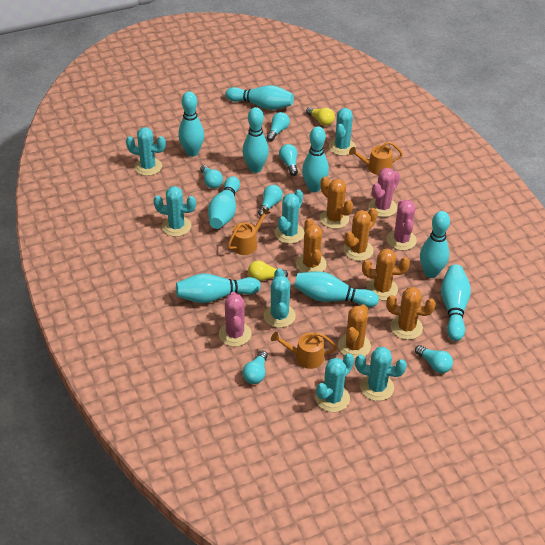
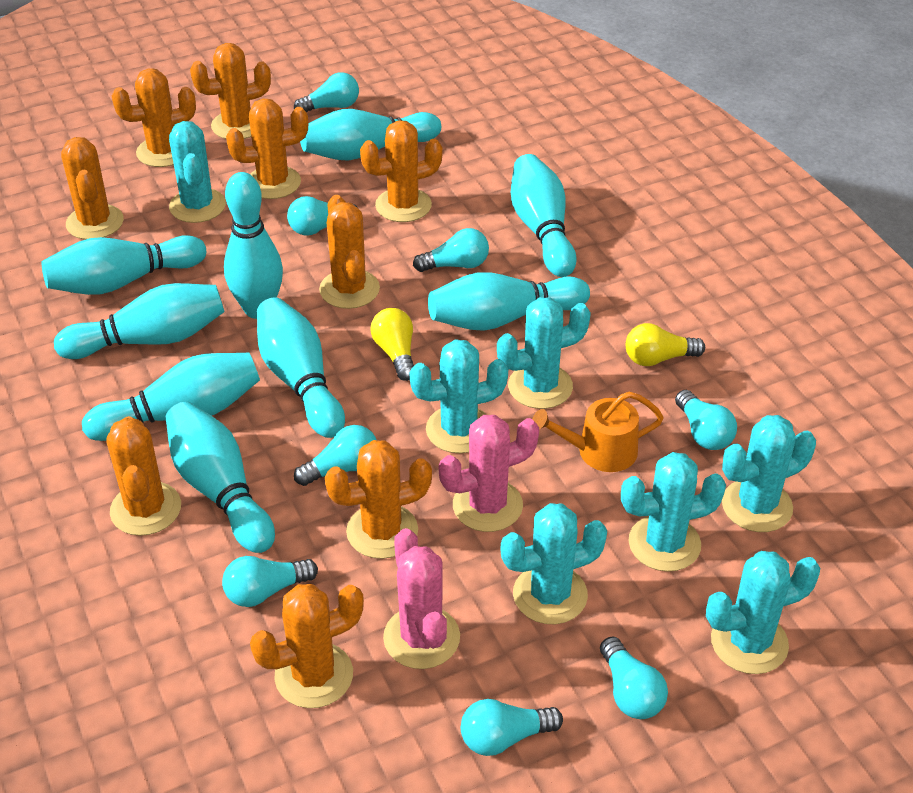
orange cactus: [296,218,327,273] [320,176,353,229] [338,304,371,359] [343,208,378,261] [362,248,410,300] [386,287,436,340] = 6 -> [61,137,124,240] [107,416,181,536] [112,68,196,167] [190,43,271,139] [226,99,308,199] [250,584,364,708] [319,195,380,309] [325,440,432,559] [360,121,443,222] = 9
orange watering can: [227,208,271,255] [271,332,337,369] [349,142,403,175] = 3 -> [532,392,664,472] = 1
pink cactus: [219,292,252,347] [368,168,400,217] [387,200,417,250] = 3 -> [383,528,460,669] [439,415,539,532] = 2
turquoise light bulb: [200,165,223,189] [242,351,268,384] [258,185,283,216] [267,112,290,141] [279,144,298,176] [415,345,453,373] = 6 -> [222,556,318,607] [287,196,359,235] [294,72,359,112] [294,425,376,486] [413,228,489,272] [461,699,563,756] [600,636,668,719] [675,390,737,450] = 8

